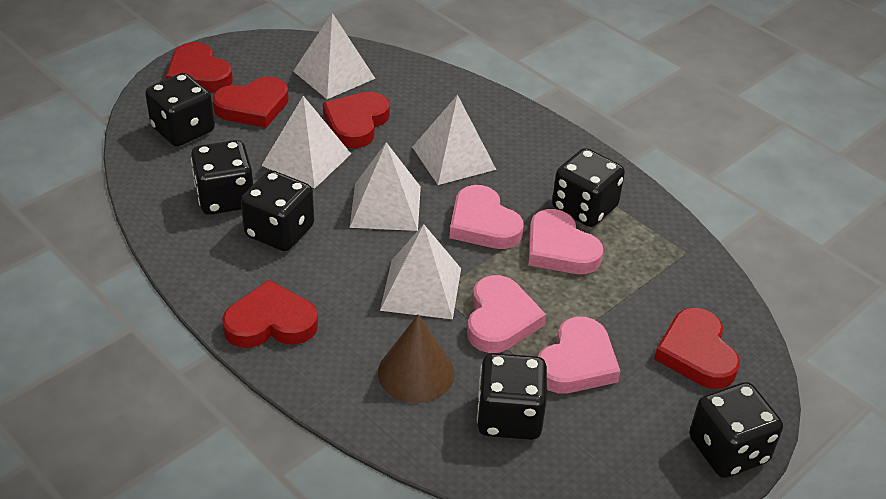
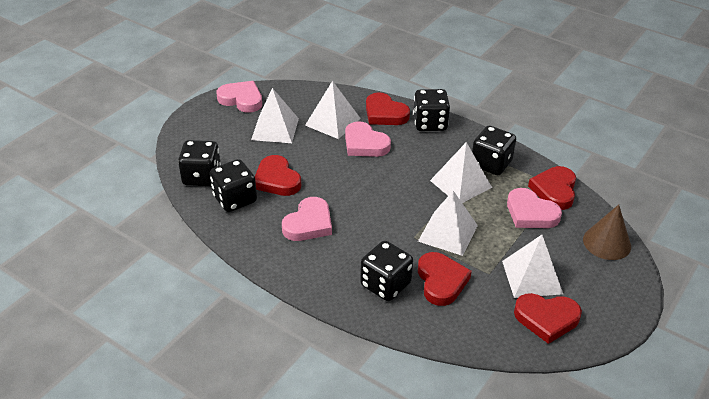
black dice: [145,73,215,147] [191,140,253,215] [241,170,314,251] [477,353,547,440] [552,148,625,227] [689,382,783,478] = 6 -> [178,140,221,186] [210,159,257,212] [360,241,413,301] [413,89,450,131] [472,126,516,175] = 5

